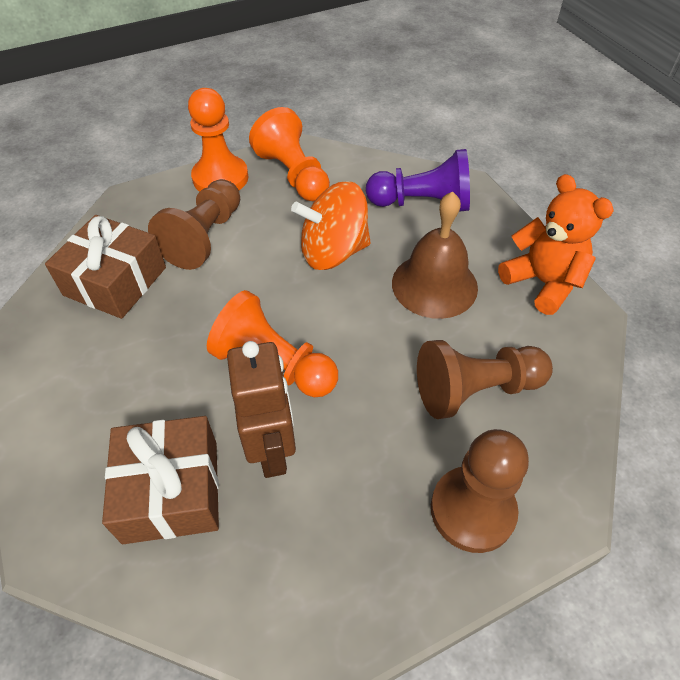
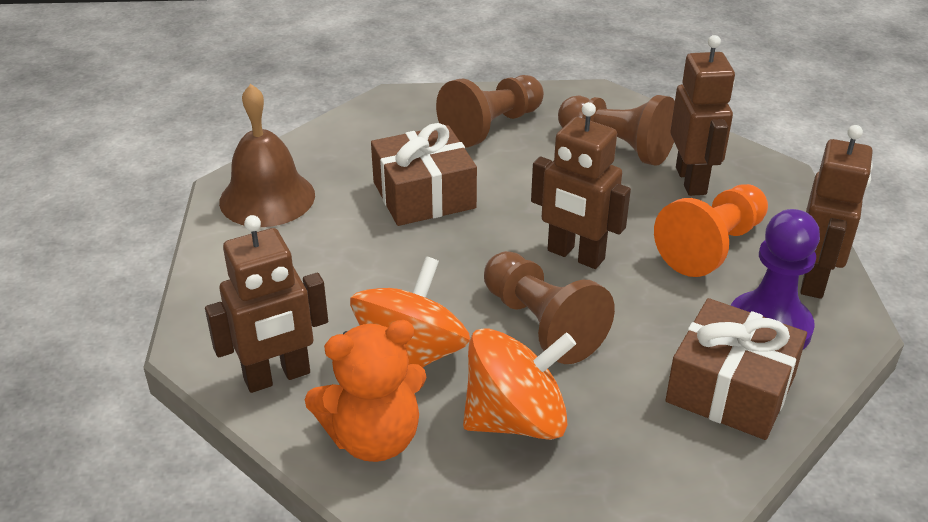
brown robot: [227,341,296,478] = 1 -> [205,215,328,393] [531,102,631,269] [670,35,735,196] [800,125,873,299] = 4
orange pawn: [188,88,248,192] [207,290,338,397] [249,107,330,201] = 3 -> [654,184,768,277] = 1
orange spinning top: [291,181,371,270] = 1 -> [350,256,470,368] [463,328,576,440] = 2

